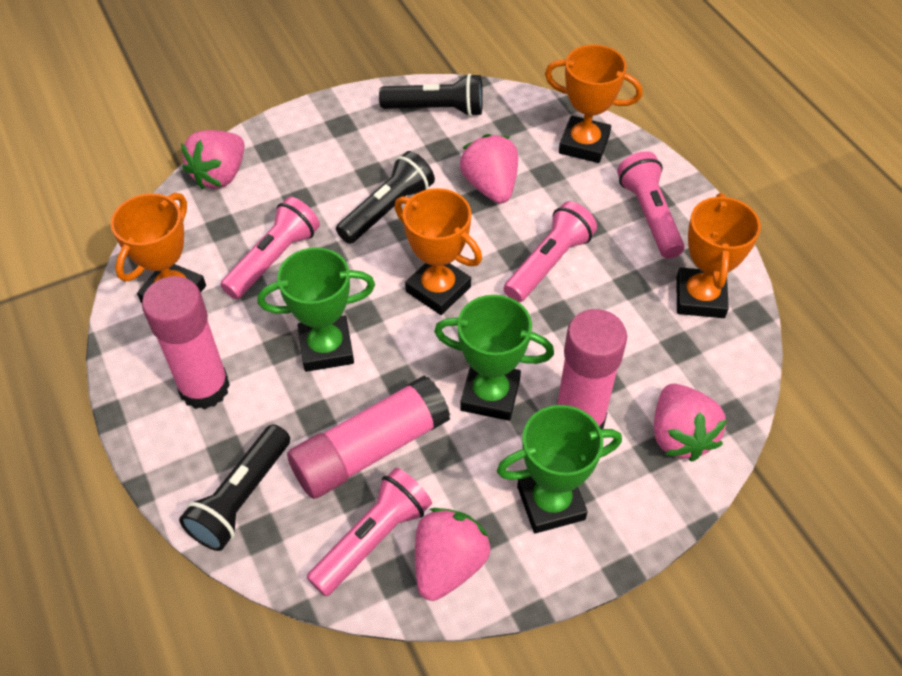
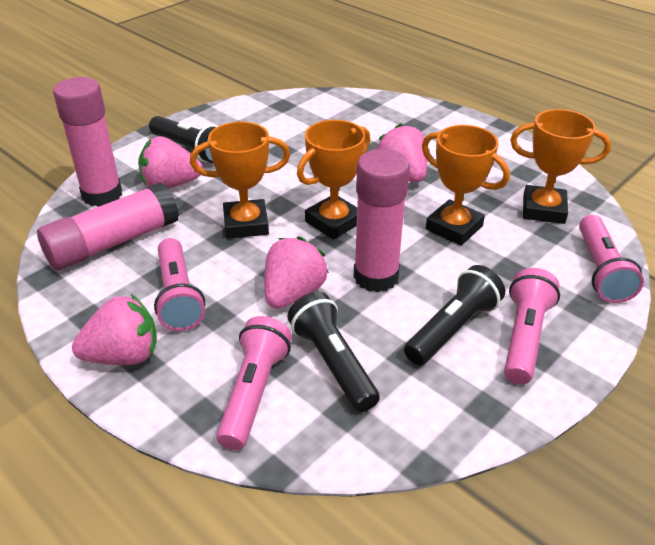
green trophy: [257,247,375,372] [434,295,554,421] [497,405,622,533] = 3 -> none = 0

